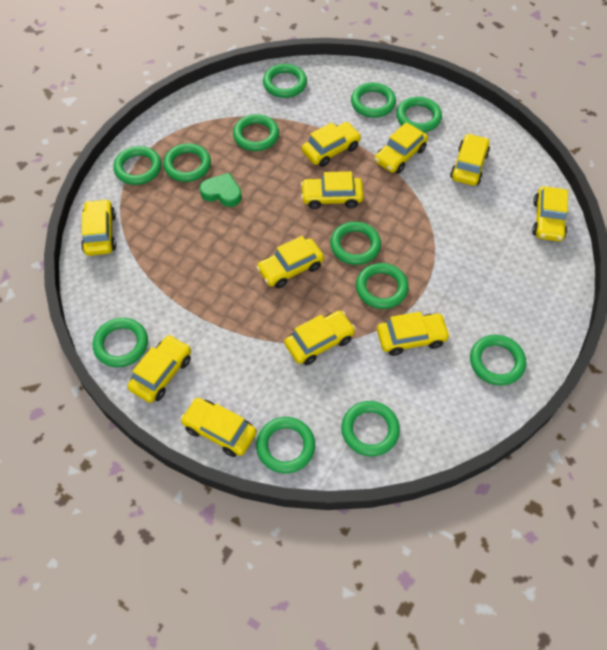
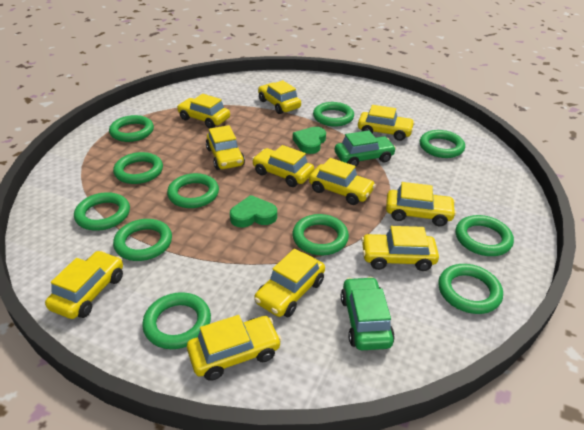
green car: none = 0 -> [335,130,396,166] [341,277,395,350] = 2
green heart: [199,173,242,207] = 1 -> [230,195,277,228] [293,127,326,154] = 2
green ring: [93,318,148,367] [113,146,161,185] [163,143,211,182] [233,114,279,151] [256,417,315,473] [263,64,307,98] [330,222,381,265] [341,401,400,456] [351,83,396,118] [356,263,409,309] [396,97,442,132] [470,335,526,386] = 12 -> [74,192,130,231] [109,115,154,142] [113,152,163,184] [113,219,172,261] [142,292,211,349] [167,173,219,208] [292,214,349,255] [313,102,354,127] [420,130,465,158] [438,264,503,314] [456,215,514,256] = 11

